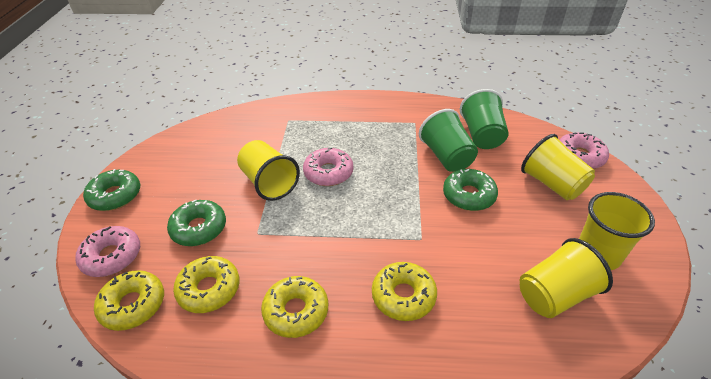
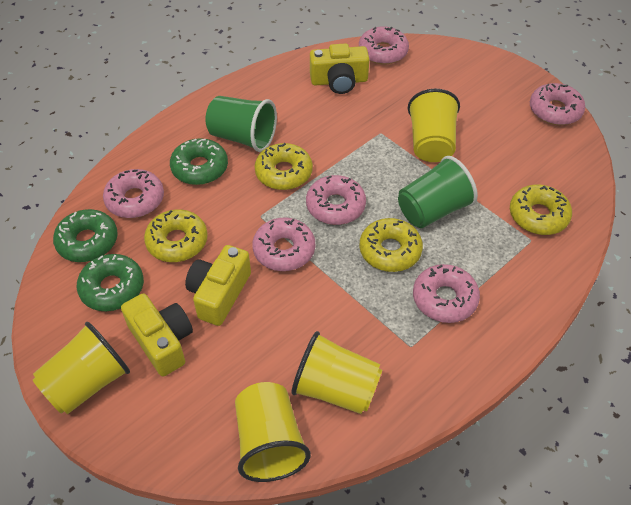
pink donut: [75,226,140,277] [303,147,353,186] [559,132,609,169] = 3 -> [103,169,164,218] [252,218,315,271] [306,175,366,225] [359,26,409,64] [413,264,480,323] [530,83,585,125] = 6
yellow camera: none = 0 -> [121,293,193,377] [185,245,251,326] [310,43,369,94] = 3

